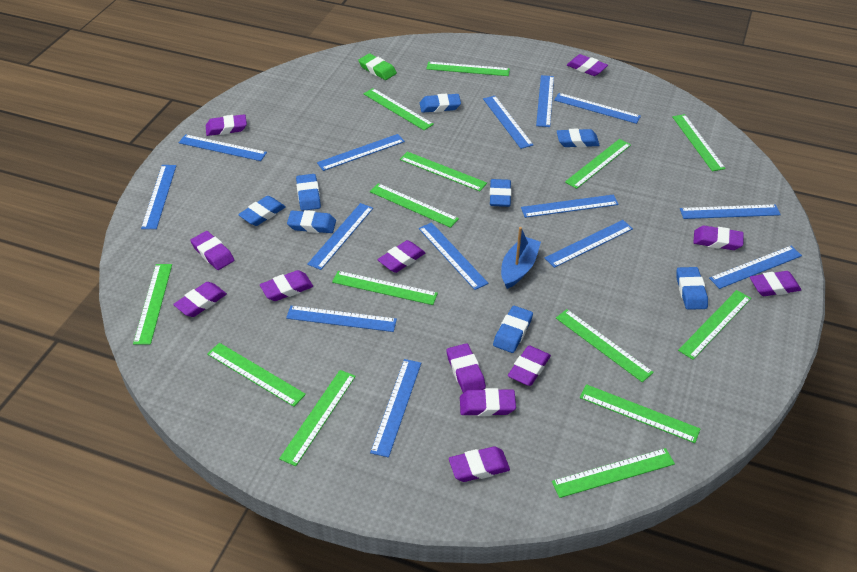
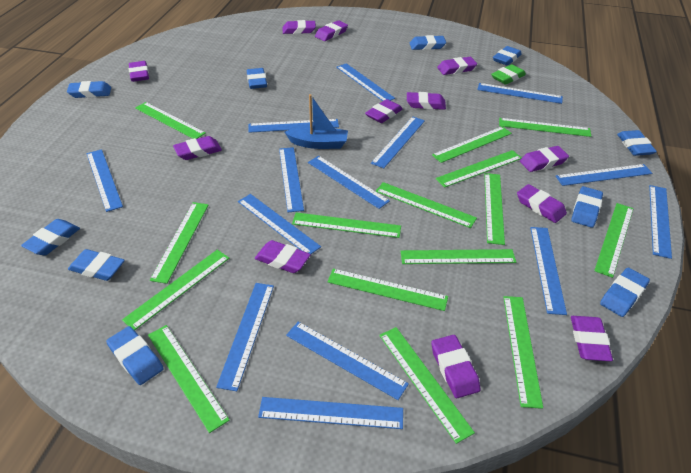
blue eraser: [238,196,286,226] [287,210,336,233] [296,174,321,211] [420,93,461,113] [490,179,511,207] [493,306,533,353] [557,129,599,148] [676,267,708,310] = 8 -> [21,219,80,255] [67,81,111,98] [68,249,125,281] [106,326,164,385] [247,68,267,89] [410,35,446,50] [493,46,522,66] [571,186,603,228] [600,268,650,317] [617,130,657,156] = 10
green ruler: [133,264,172,345] [207,343,306,407] [279,370,356,466] [332,271,438,305] [364,88,434,130] [370,183,459,228] [400,152,487,191] [426,62,510,76] [552,448,675,498] [556,309,654,382] [565,139,631,189] [580,384,700,443] [672,114,726,171] [678,290,751,360] = 14 -> [122,250,229,331] [135,102,206,139] [148,325,230,433] [150,202,208,284] [292,212,401,238] [327,269,448,311] [376,182,477,228] [379,327,475,444] [401,249,516,264] [432,126,512,163] [435,150,522,188] [484,173,505,245] [499,118,591,137] [503,296,543,409] [594,203,634,278] = 15

